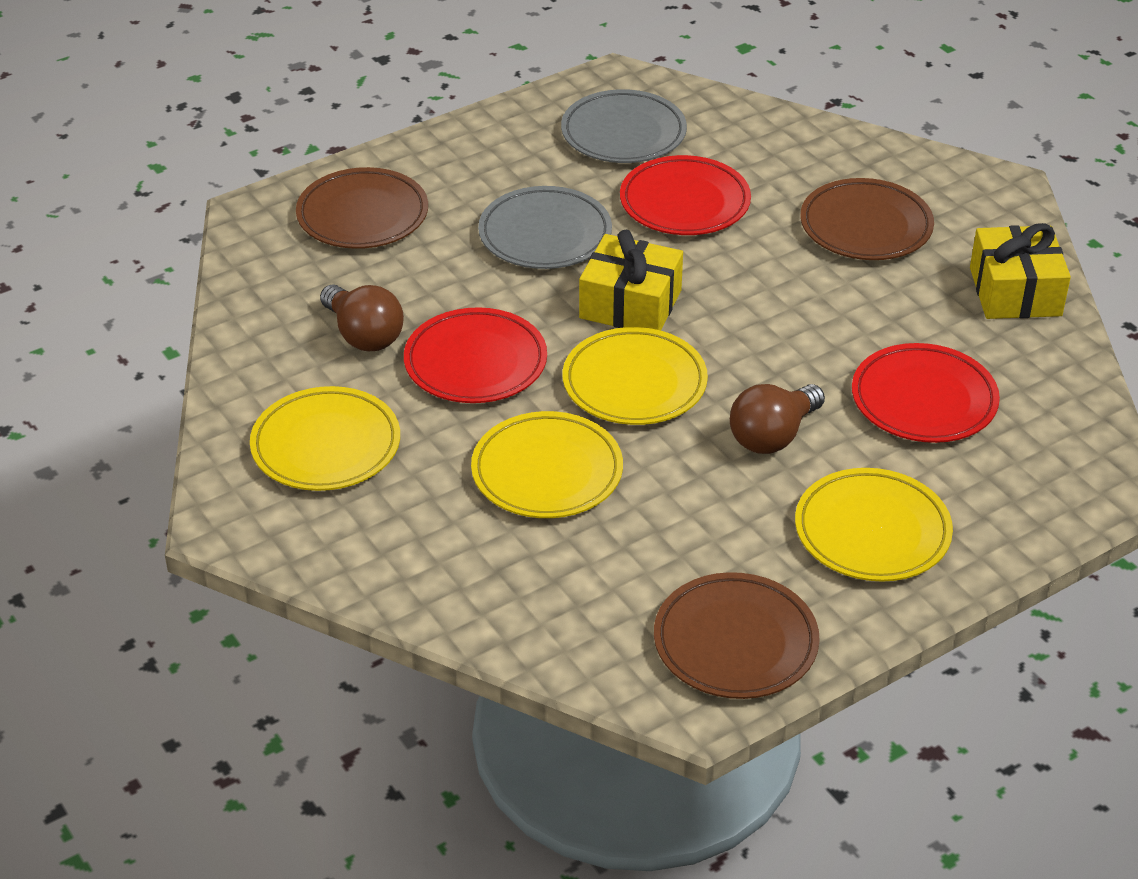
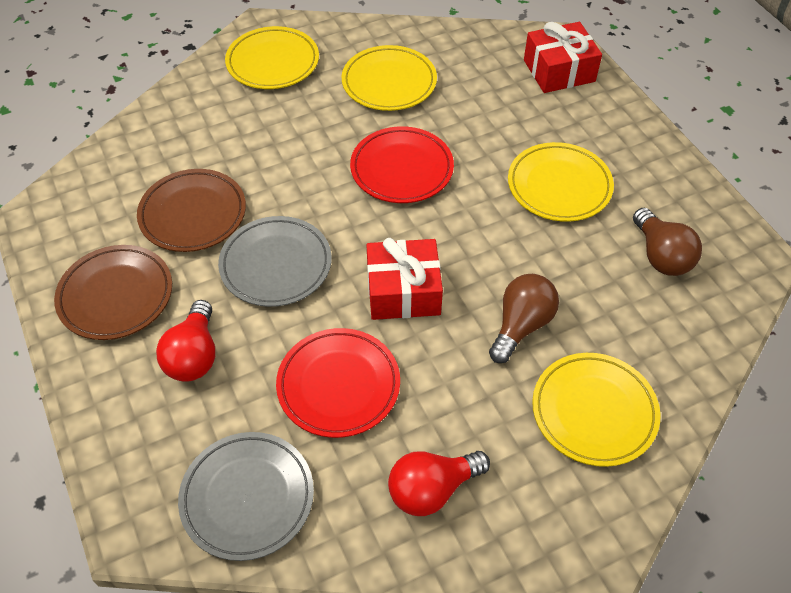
brown plate: [296,167,428,249] [654,572,820,699] [800,178,934,260] = 3 -> [54,245,172,340] [137,169,246,252] = 2
red gift: none = 0 -> [367,238,443,320] [524,22,602,93] = 2
red light bulb: none = 0 -> [156,300,215,382] [388,451,490,516] = 2
red plate: [404,307,547,403] [620,155,751,235] [852,343,1000,443] = 3 -> [276,328,400,438] [350,126,454,203] = 2
yellow gift: [579,230,683,330] [970,223,1071,319] = 2 -> none = 0

